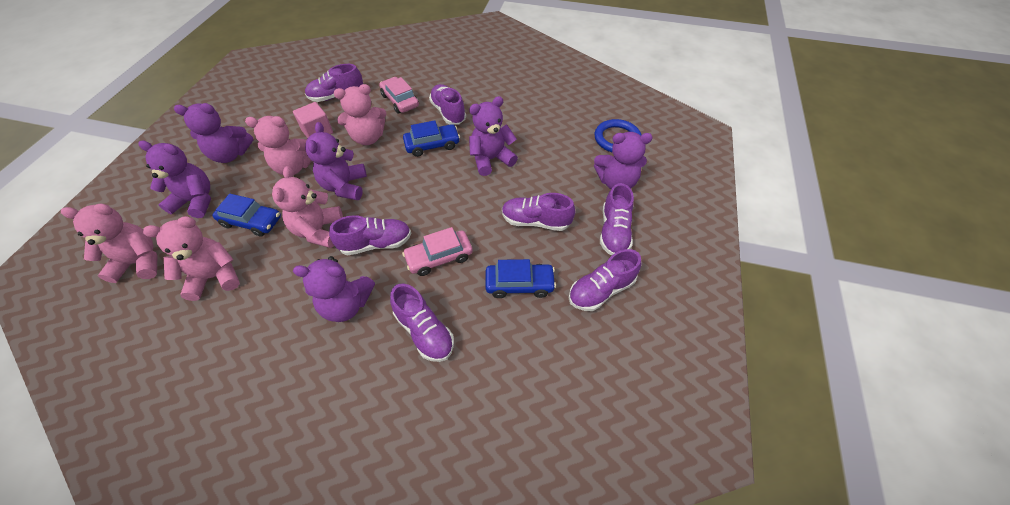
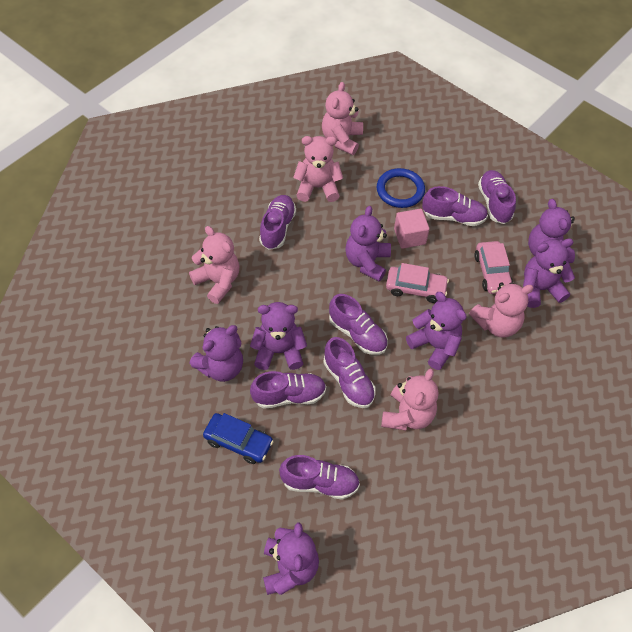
blue car: [213,194,281,237] [403,120,460,157] [485,259,556,298] = 3 -> [203,413,274,464] = 1
purple teddy bear: [138,141,211,218] [174,103,253,163] [293,256,375,322] [305,122,367,200] [469,96,518,176] [594,132,653,189] = 6 -> [190,325,243,382] [250,302,307,370] [263,522,319,595] [345,206,391,282] [406,292,467,370] [523,238,575,308] [528,199,575,263] = 7

